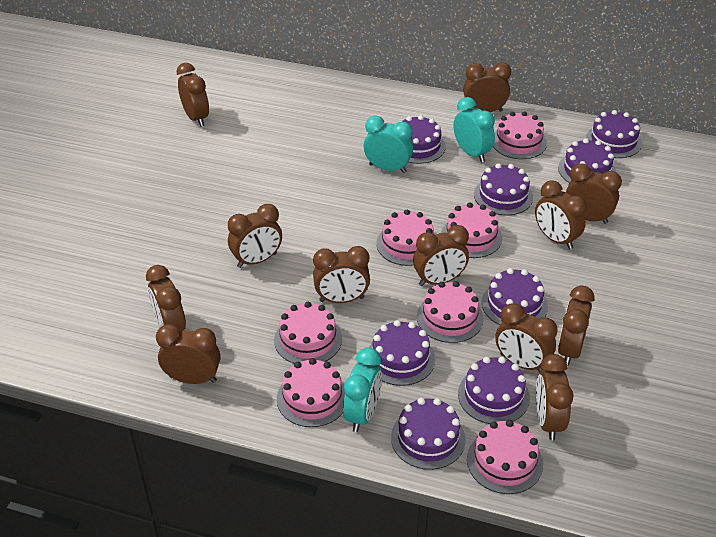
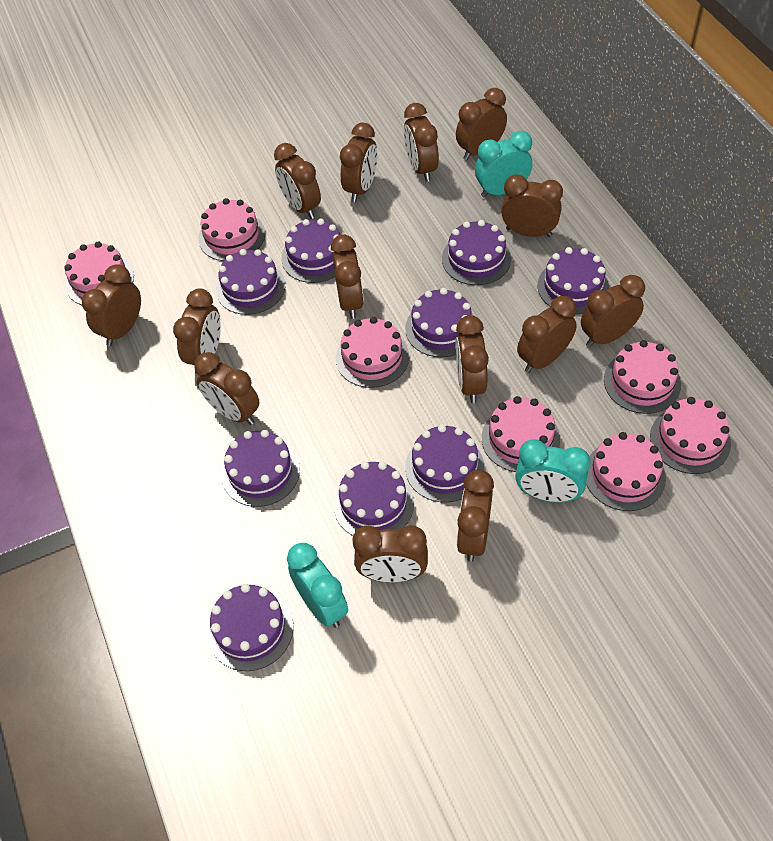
brown clock: [146,265,186,331] [156,324,221,384] [177,63,209,127] [228,204,282,268] [313,246,370,303] [413,225,469,286] [463,62,511,112] [495,303,557,372] [535,180,587,250] [536,354,573,441] [558,285,595,366] [566,163,622,224] = 12 -> [82,264,141,346] [173,288,221,374] [194,352,260,425] [274,143,321,219] [331,235,364,319] [340,123,377,202] [352,525,428,582] [404,103,439,182] [456,88,507,160] [456,315,489,403] [457,470,494,562] [501,174,563,237] [517,296,577,373] [581,275,645,347] = 14
purple cake: [369,320,435,386] [391,398,466,470] [400,115,445,164] [458,357,530,424] [474,163,533,215] [482,268,548,325] [558,138,616,183] [586,110,642,158] = 8 -> [207,584,294,671] [216,249,285,315] [221,430,300,507] [281,219,340,283] [333,461,414,536] [405,288,474,357] [405,424,485,502] [442,220,511,285] [538,247,609,314] = 9

